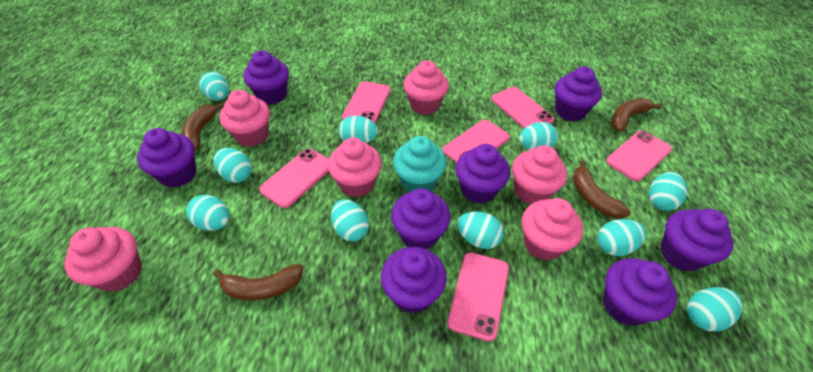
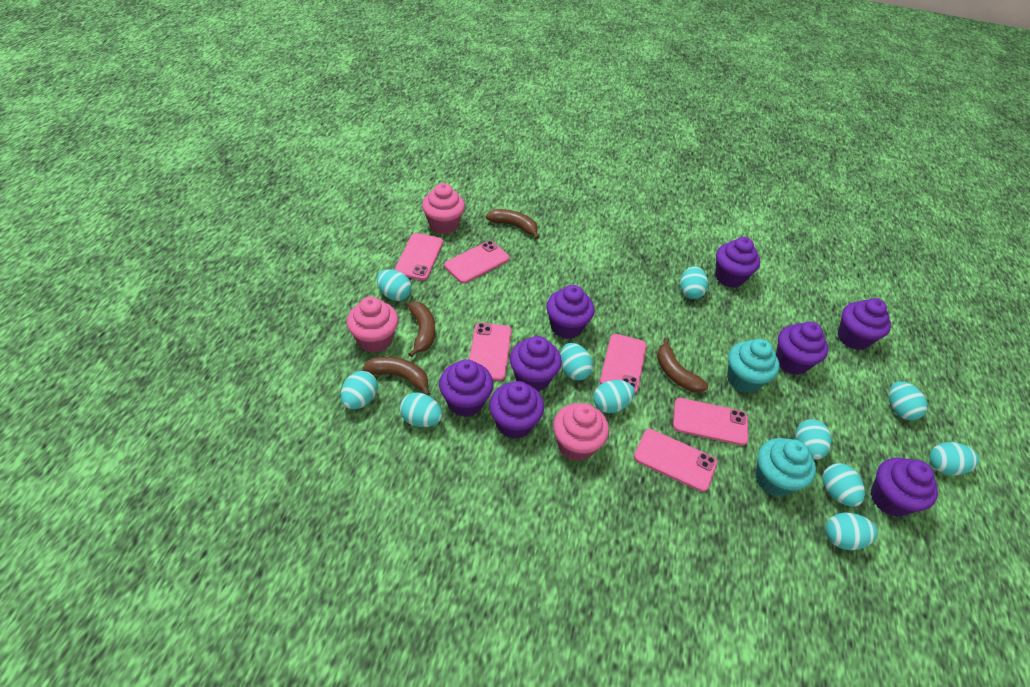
pink cupcake: [64,227,142,292] [220,90,270,147] [328,138,382,197] [404,60,449,115] [512,145,567,204] [522,198,583,261] = 6 -> [347,297,398,353] [422,183,465,234] [553,403,609,461] = 3
turquoise cupcake: [393,136,446,192] = 1 -> [727,339,780,393] [755,438,816,497] = 2
turquoise egg: [186,195,230,231] [199,72,229,101] [214,148,252,183] [331,199,369,241] [339,116,378,143] [457,211,504,249] [519,122,558,150] [597,219,646,256] [649,172,687,211] [687,287,743,332] = 10 -> [341,371,378,409] [377,269,412,301] [400,392,442,427] [560,343,593,381] [594,380,635,413] [680,266,708,299] [795,419,832,460] [822,463,865,507] [826,513,878,550] [889,381,927,420] [930,442,979,475] = 11

